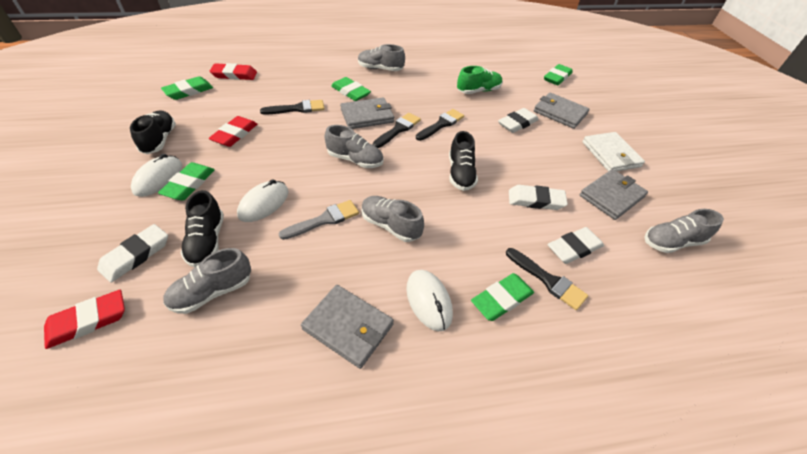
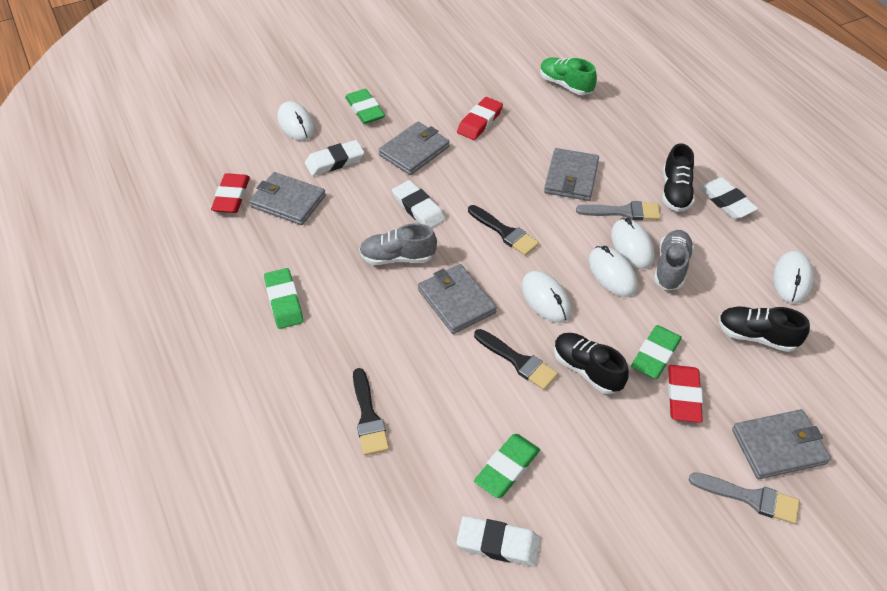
black brush: [260,100,325,115] [373,113,421,148] [416,109,464,141] [506,248,588,310] = 4 -> [353,368,389,456] [468,205,539,256] [474,329,558,390] = 3
green eraser: [158,162,215,200] [161,76,213,100] [331,77,371,101] [471,273,534,321] [544,64,573,85] = 5 -> [264,268,304,329] [345,89,385,124] [474,434,540,498] [631,325,682,379] = 4
grey brush: [279,200,359,240] = 1 -> [576,201,661,220] [689,472,800,524] = 2
grey shoe: [163,248,251,314] [325,125,383,168] [358,44,405,71] [362,196,424,242] [644,209,724,253] = 5 -> [359,223,437,265] [654,230,694,290] = 2
grey wallet: [301,285,394,369] [340,98,394,129] [534,93,590,129] [580,169,648,220] = 4 -> [249,172,326,225] [378,122,450,175] [418,264,497,334] [544,148,599,201] [732,409,831,479] = 5
white mouse: [131,154,182,197] [237,179,288,222] [406,270,453,331] = 3 -> [278,101,315,141] [522,271,571,323] [589,246,637,297] [611,218,654,269] [773,251,814,304] = 5
white wallet: [582,132,645,171] = 1 -> none = 0

